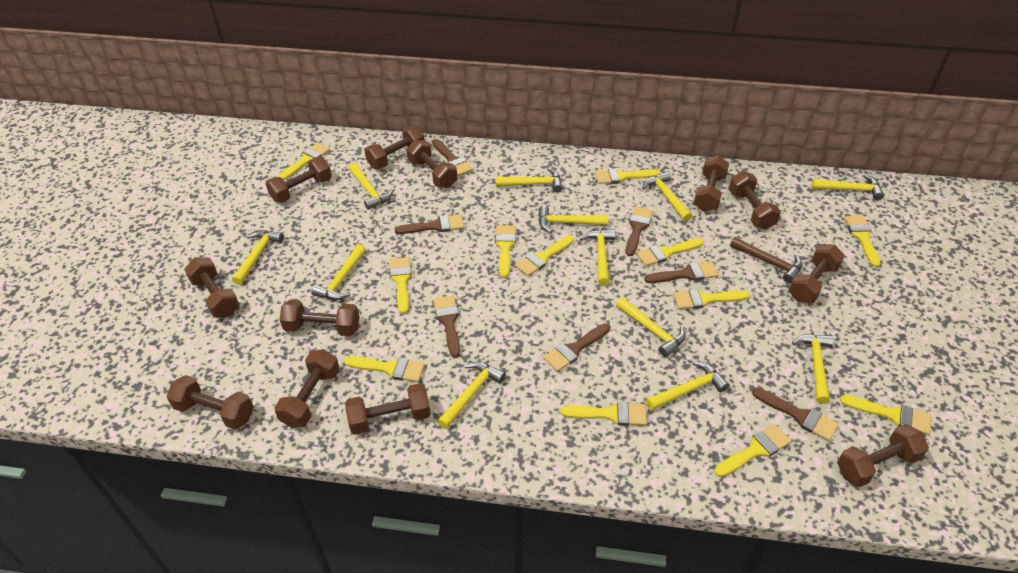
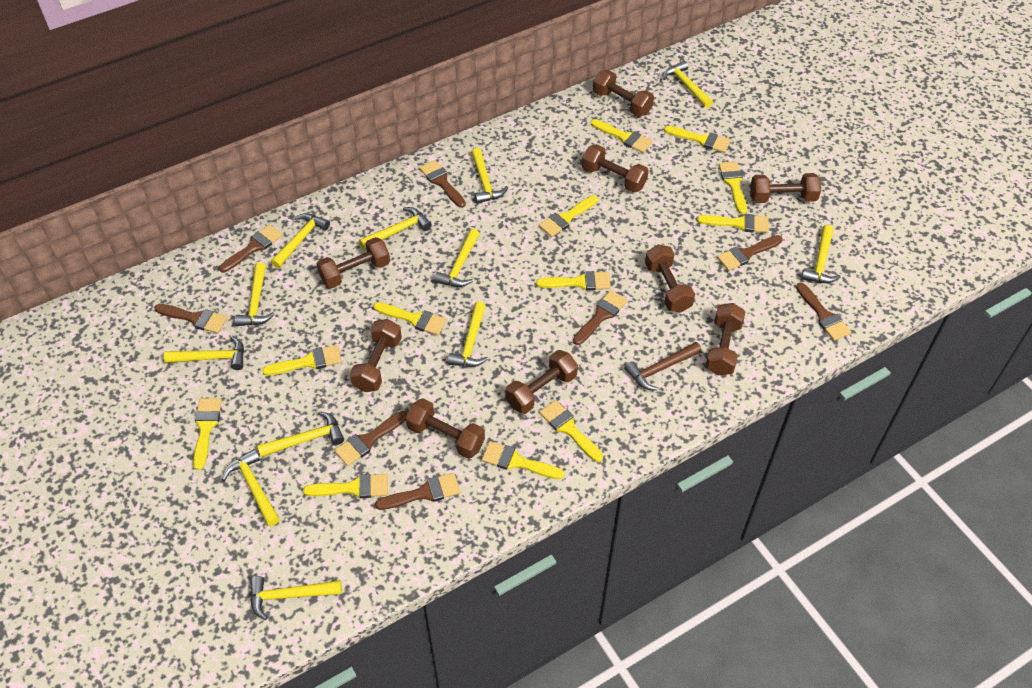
brown brush: [395,214,464,234] [432,139,473,176] [433,296,460,358] [543,323,610,372] [626,206,653,256] [644,261,718,283] [752,388,839,441] = 7 -> [154,304,228,333] [219,224,283,273] [334,411,408,466] [375,473,461,510] [420,160,466,208] [573,290,628,345] [717,235,783,271] [796,283,851,341] = 8
brown dumbbell: [166,375,253,429] [184,258,239,318] [266,157,332,203] [274,349,340,428] [279,300,359,336] [345,383,431,434] [365,126,425,169] [407,140,457,188] [694,155,729,212] [729,171,781,230] [788,244,845,303] [837,424,929,487] = 12 -> [317,237,390,288] [350,319,402,392] [406,398,485,459] [505,350,578,414] [582,144,649,193] [593,70,654,116] [645,244,695,312] [706,303,746,376] [750,173,821,203] = 9

